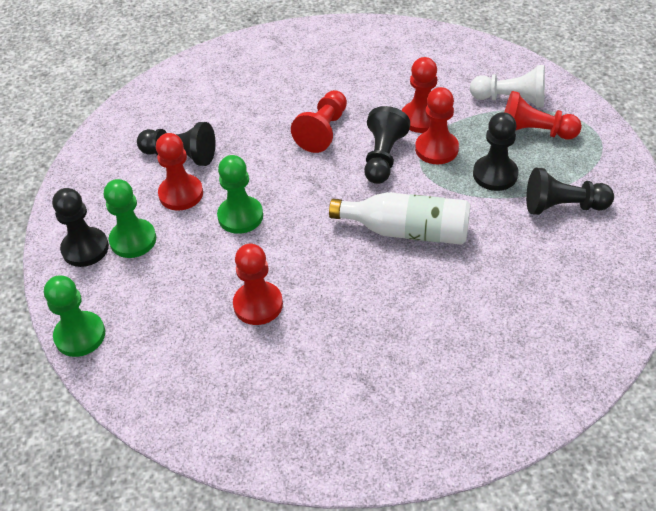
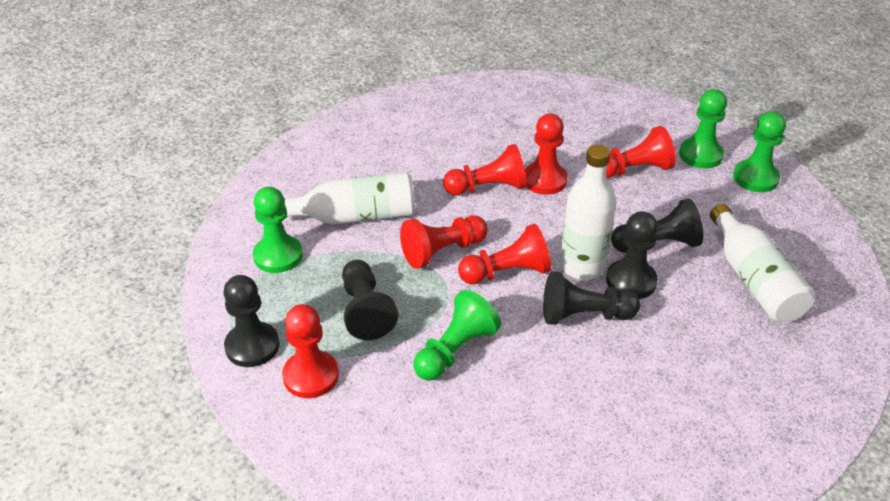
green pawn: [44,275,105,357] [104,179,156,258] [217,155,263,234] = 3 -> [253,187,303,273] [413,290,501,381] [679,89,727,168] [733,111,786,192] = 4
white bottle: [329,192,470,245] = 1 -> [284,172,415,224] [560,145,616,280] [710,204,815,322] = 3
white pawn: [470,65,545,108] = 1 -> none = 0

